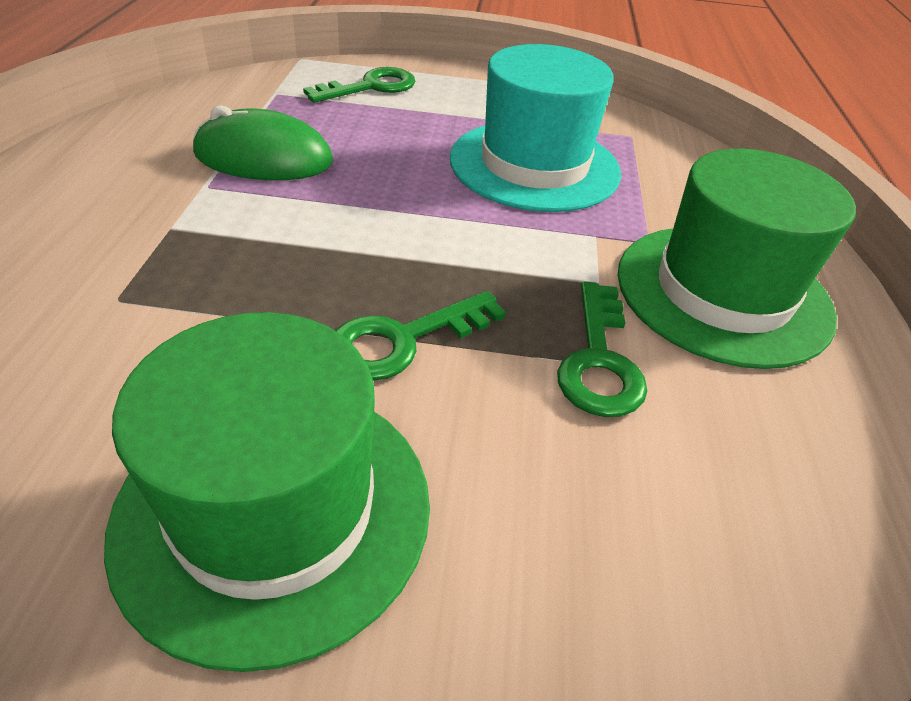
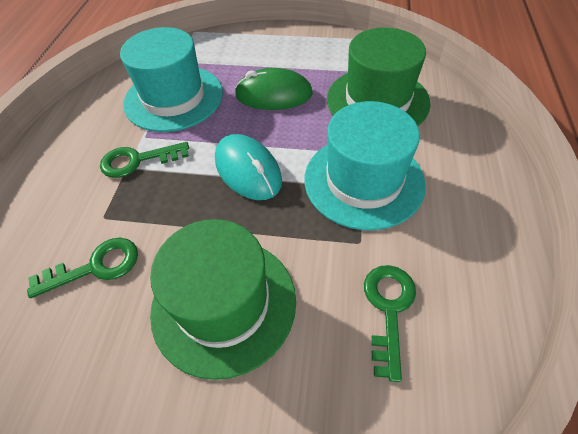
turquoise hat: [450,44,621,212] = 1 -> [120,27,223,132] [304,101,426,230] = 2
turquoise mouse: none = 0 -> [215,134,282,200] = 1

